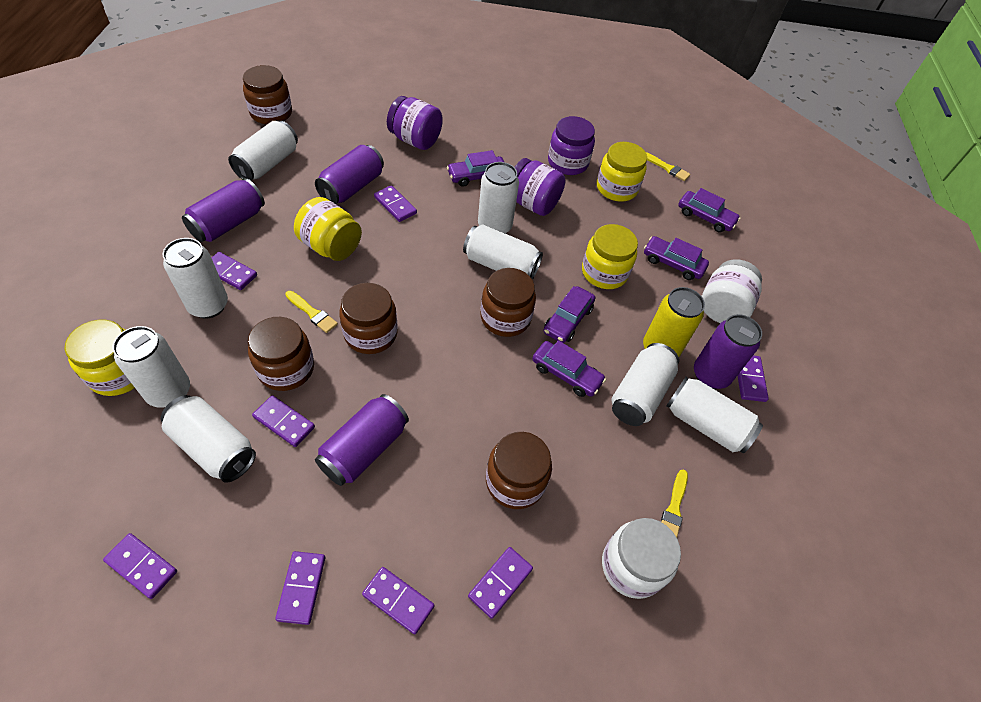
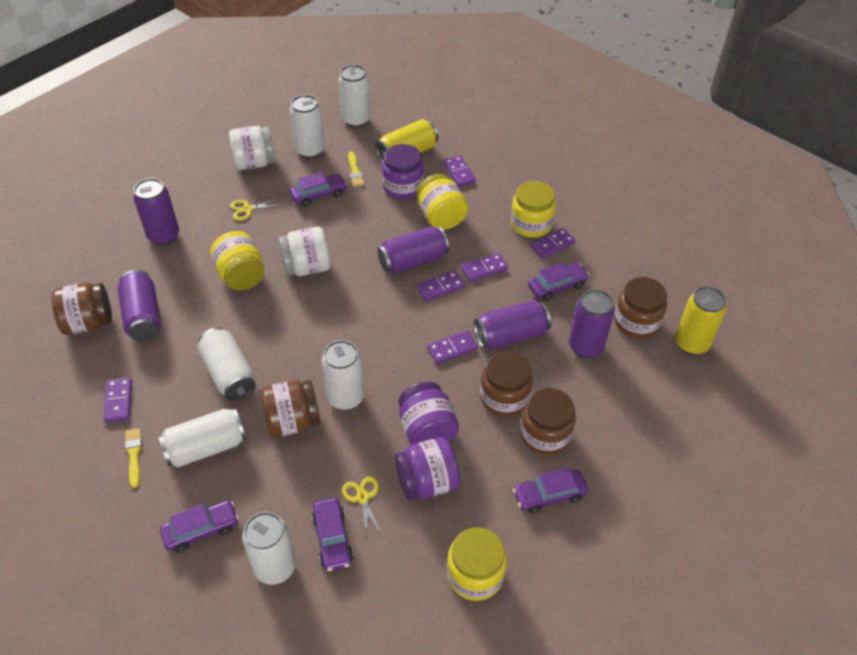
purple can: [182,179,265,242] [315,145,384,204] [315,394,409,486] [694,314,762,389] = 4 -> [118,270,162,341] [134,178,179,245] [377,226,449,274] [474,300,551,348] [569,289,615,358] = 5
purple domino: [103,533,177,599] [212,252,257,290] [252,395,315,447] [275,551,325,625] [362,567,434,634] [374,185,417,222] [468,547,533,619] [738,355,769,402] = 8 -> [103,378,132,423] [417,271,465,302] [427,331,478,364] [443,156,476,187] [461,253,508,282] [531,228,576,259] = 6
white can: [112,326,190,408] [161,395,256,483] [163,238,228,319] [228,121,298,181] [463,225,543,280] [478,162,519,234] [612,343,679,426] [666,377,763,453] = 8 -> [158,408,246,467] [197,327,256,401] [242,512,296,585] [290,94,325,159] [322,340,364,410] [338,65,370,128] = 6
yellow brush: [285,291,338,333] [646,152,691,181] [661,470,688,537] = 3 -> [125,428,142,488] [348,151,365,187] = 2
yellow can: [643,287,705,357] = 1 -> [375,119,438,163] [675,286,727,355] = 2
yellow scissors: none = 0 -> [230,197,283,221] [342,476,383,539] = 2

